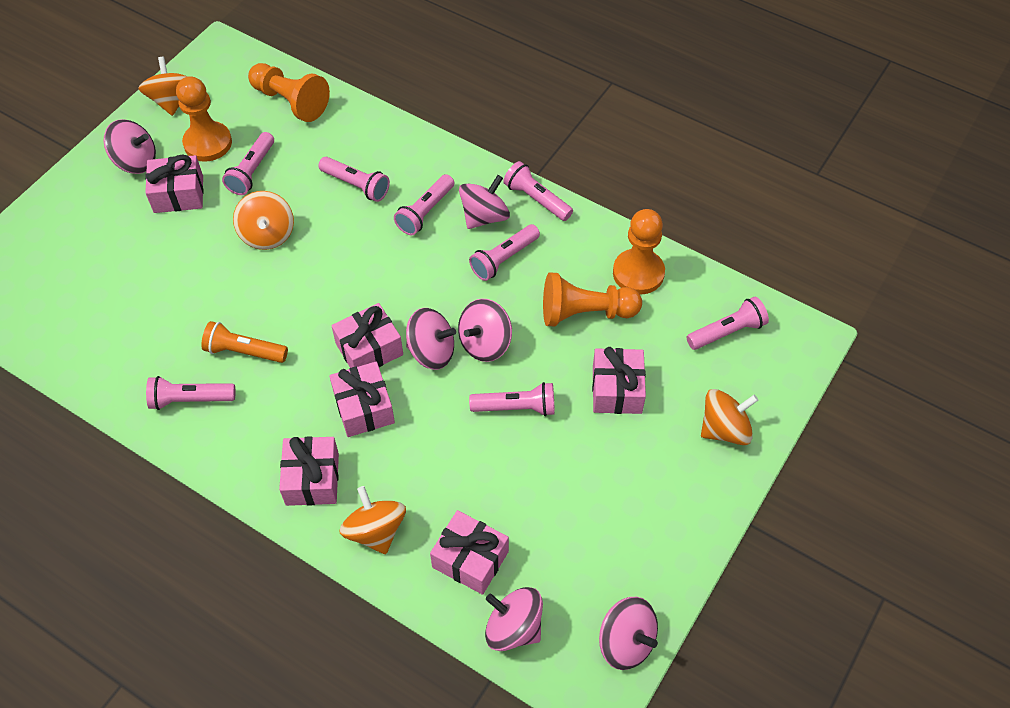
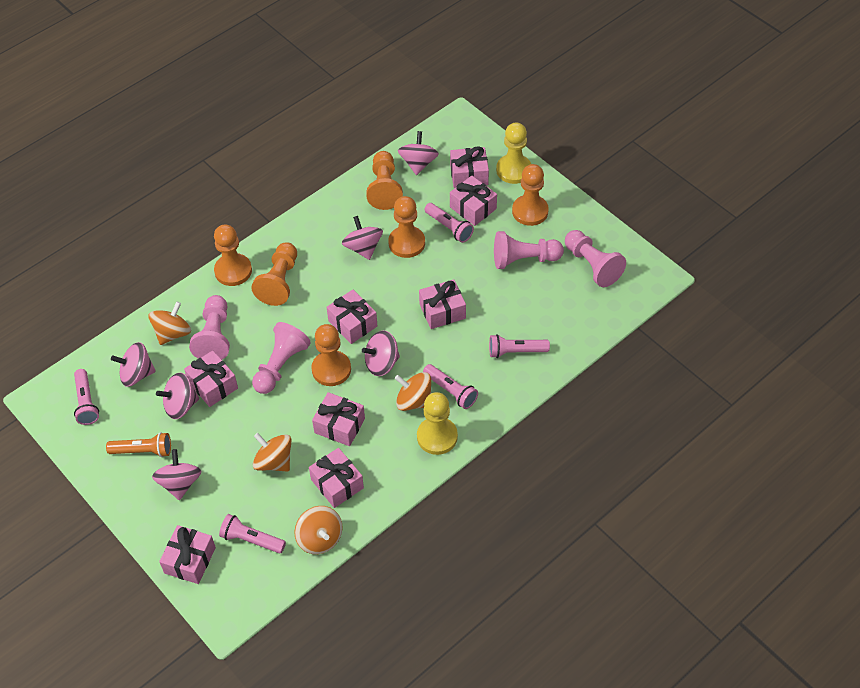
orange pawn: [176,76,232,162] [248,63,330,122] [543,272,642,326] [613,209,665,295] = 4 -> [214,224,252,286] [251,242,297,306] [311,324,351,386] [366,151,403,210] [388,196,425,258] [512,164,549,226] = 6
pink flashlight: [146,376,235,410] [222,132,274,195] [319,157,390,202] [394,174,454,235] [469,224,540,281] [469,382,555,416] [503,161,573,221] [687,297,769,350] = 8 -> [74,369,99,425] [219,514,286,554] [423,364,478,409] [425,203,474,243] [489,334,550,358] = 5
pink gift: [145,154,204,213] [279,436,339,506] [329,362,395,437] [331,303,403,368] [430,510,509,595] [592,347,646,414] = 6 -> [159,525,216,584] [184,350,238,407] [309,448,364,508] [312,392,365,446] [327,290,377,344] [419,279,466,329] [450,146,489,188] [450,176,497,226] = 8
pink pawn: none = 0 -> [189,295,230,360] [252,322,311,394] [494,231,564,269] [565,230,626,287] = 4
yellow pawn: none = 0 -> [417,392,458,455] [496,122,531,184] = 2

